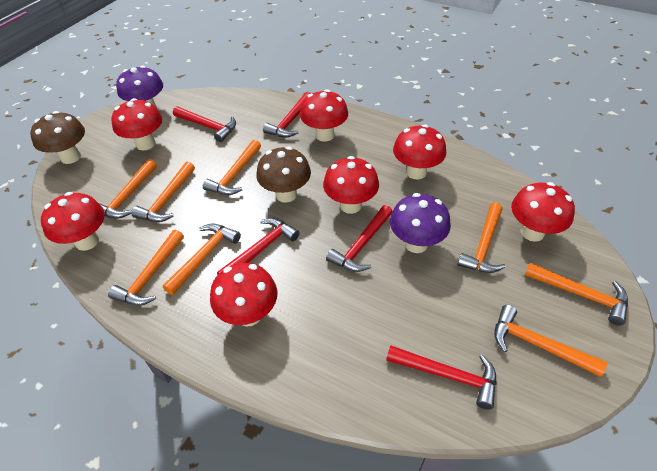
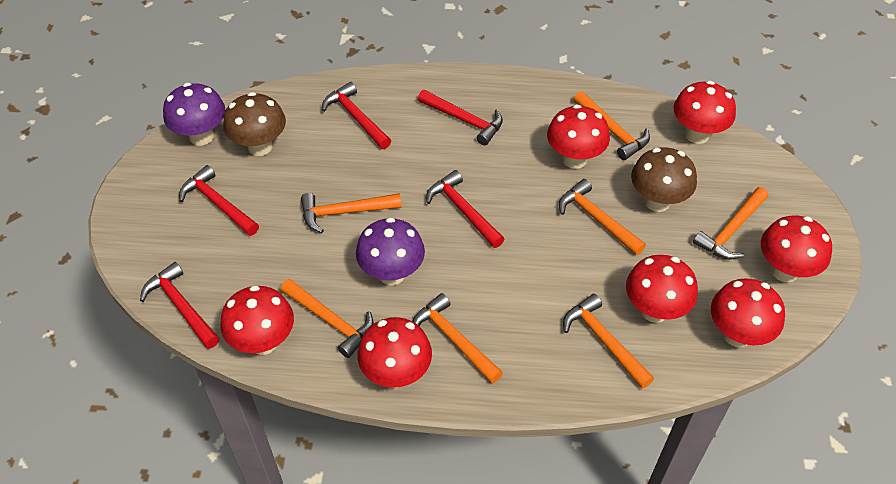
orange hammer: [99,159,157,219] [108,230,184,305] [131,162,195,222] [163,223,241,295] [203,140,261,195] [457,203,506,273] [494,305,607,377] [525,263,628,326] = 8 -> [280,279,374,358] [301,193,402,233] [412,293,503,384] [559,179,646,255] [563,294,654,389] [573,91,650,160] [693,187,768,260] = 7

